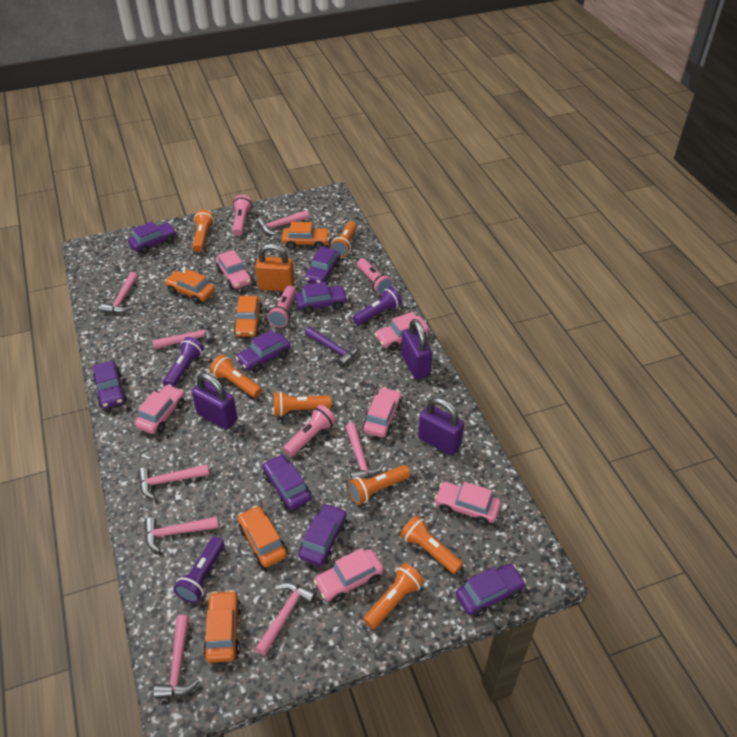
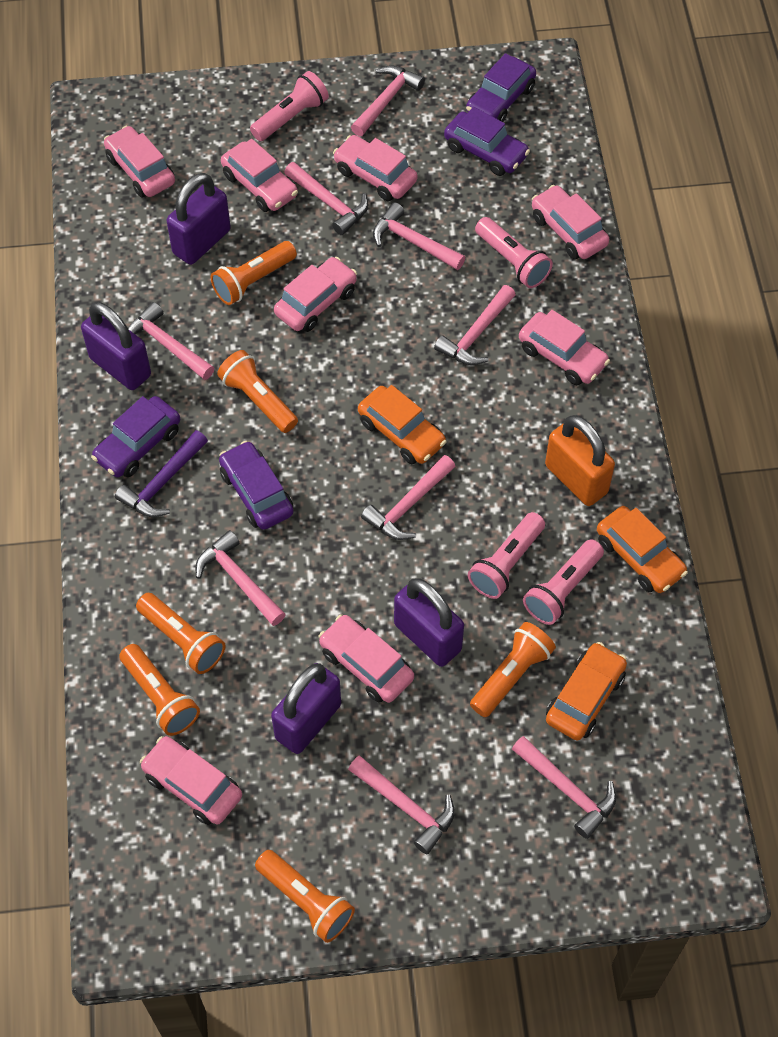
orange car: [165,270,215,304] [203,590,241,663] [233,296,263,337] [238,505,287,568] [282,222,330,249] = 5 -> [358,385,447,464] [546,642,627,741] [597,506,688,593] = 3
orange flashlight: [192,210,214,252] [210,355,262,398] [273,391,331,417] [330,221,357,257] [348,465,410,505] [363,563,424,629] [400,515,463,574] = 7 -> [119,644,200,736] [136,593,226,674] [211,241,297,305] [217,350,298,433] [255,850,355,943] [470,622,556,717] = 6
pink car: [135,384,185,434] [216,250,252,289] [314,548,384,603] [363,387,402,437] [375,312,429,351] [434,482,501,526] = 6 -> [104,126,175,198] [140,736,242,825] [221,139,298,212] [274,257,357,332] [318,614,414,703] [333,135,418,201] [519,310,610,385] [532,185,609,259] = 8
pink hammer: [100,272,138,313] [138,464,209,499] [144,516,219,552] [152,321,215,349] [153,615,200,699] [255,582,316,656] [257,210,309,235] [346,423,384,480] = 8 -> [128,302,214,380] [195,530,286,626] [284,162,368,235] [348,756,455,854] [351,65,425,136] [361,455,455,540] [373,202,465,270] [434,285,516,365] [512,736,616,839] = 9
purple car: [93,361,127,408] [128,221,177,254] [236,330,291,373] [263,454,311,510] [295,282,348,314] [299,503,347,566] [305,246,341,284] [456,564,526,617] = 8 -> [91,396,180,477] [219,441,293,530] [444,107,530,176] [466,53,536,122] = 4
purple flashlight: [163,337,204,387] [174,537,225,603] [353,287,402,325] = 3 -> none = 0
purple padlock: [192,373,238,430] [401,319,432,379] [418,398,464,455] = 3 -> [81,302,151,390] [167,173,231,265] [271,663,341,754] [394,578,464,667] = 4

